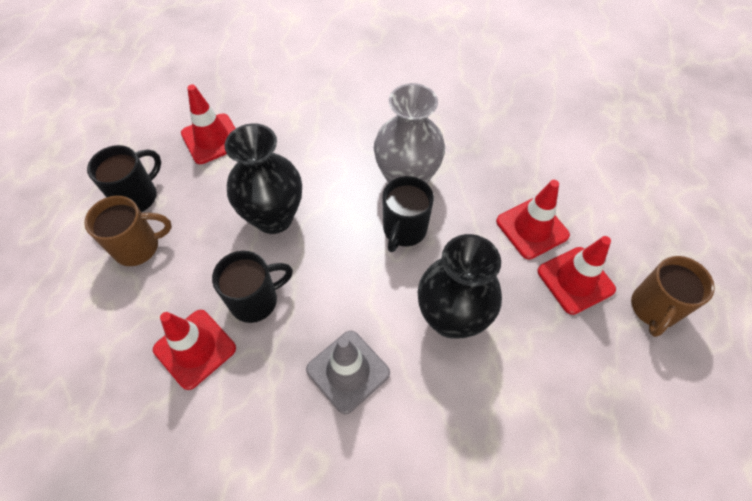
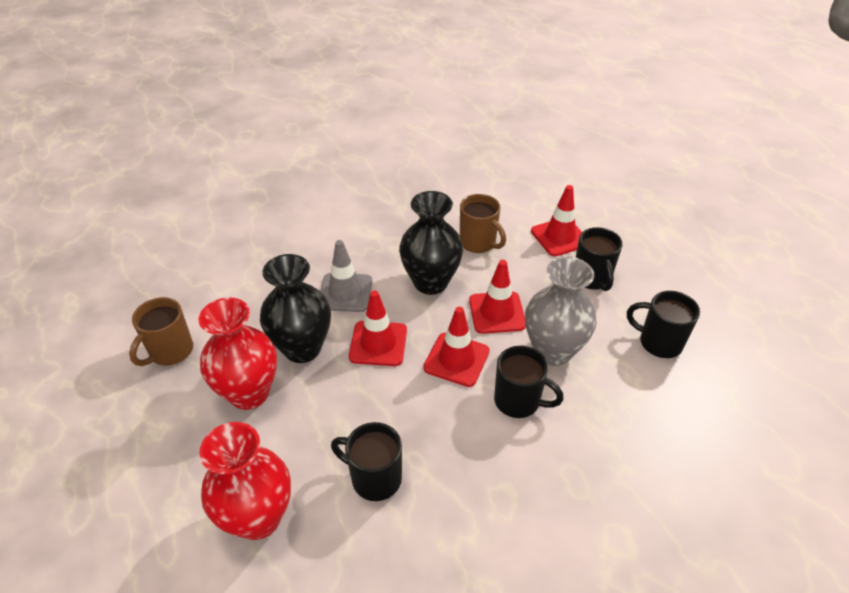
black mug: [87,145,161,212] [212,251,293,323] [382,176,434,252] = 3 -> [331,422,402,501] [494,346,564,418] [576,227,623,291] [627,291,700,358] = 4
red vase: none = 0 -> [198,297,277,410] [199,422,291,540] = 2

